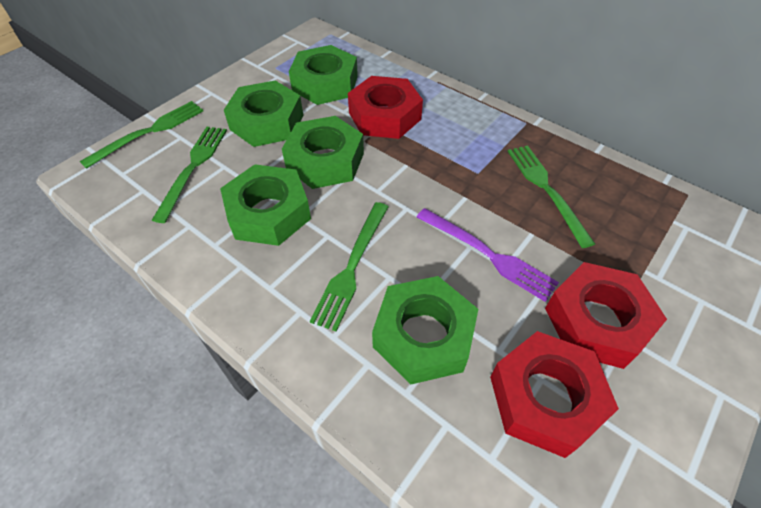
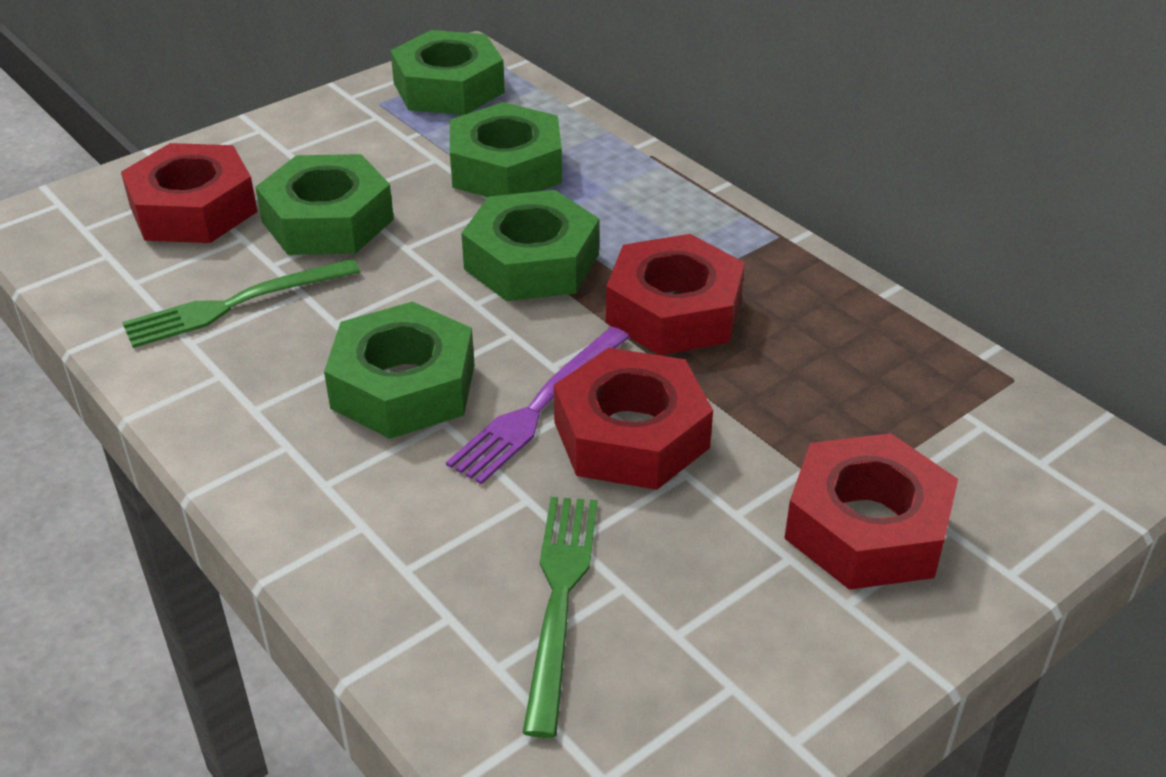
green fork: [80,101,203,169] [152,127,227,223] [310,202,388,331] [508,145,595,248] = 4 -> [122,259,360,348] [522,497,597,738] = 2
red nut: [348,76,423,139] [490,331,619,458] [545,262,667,369] = 3 -> [121,143,258,243] [554,348,713,490] [606,234,745,355] [784,433,958,590] = 4

